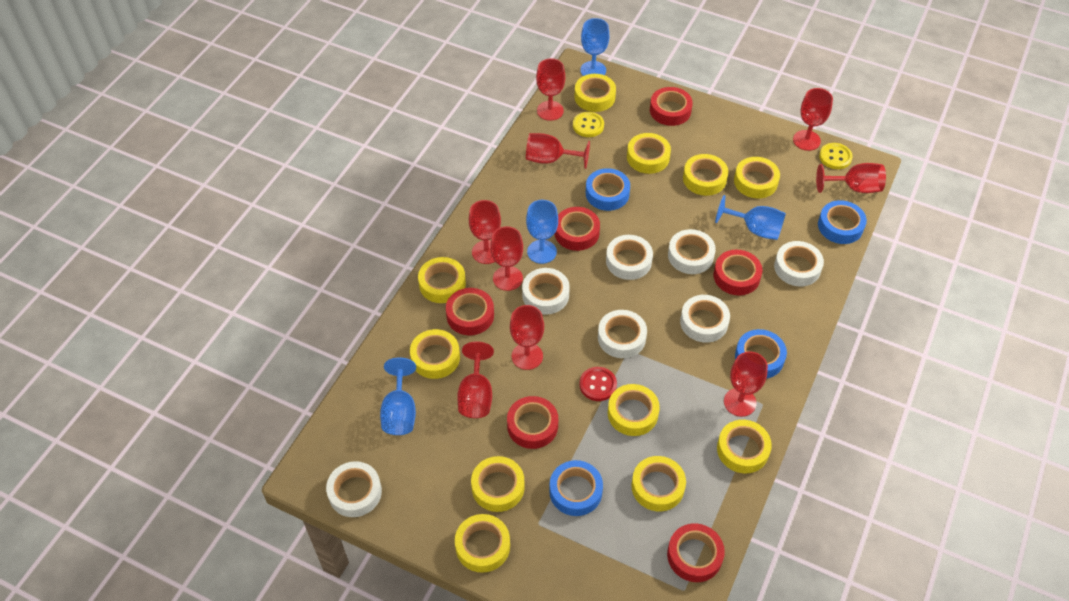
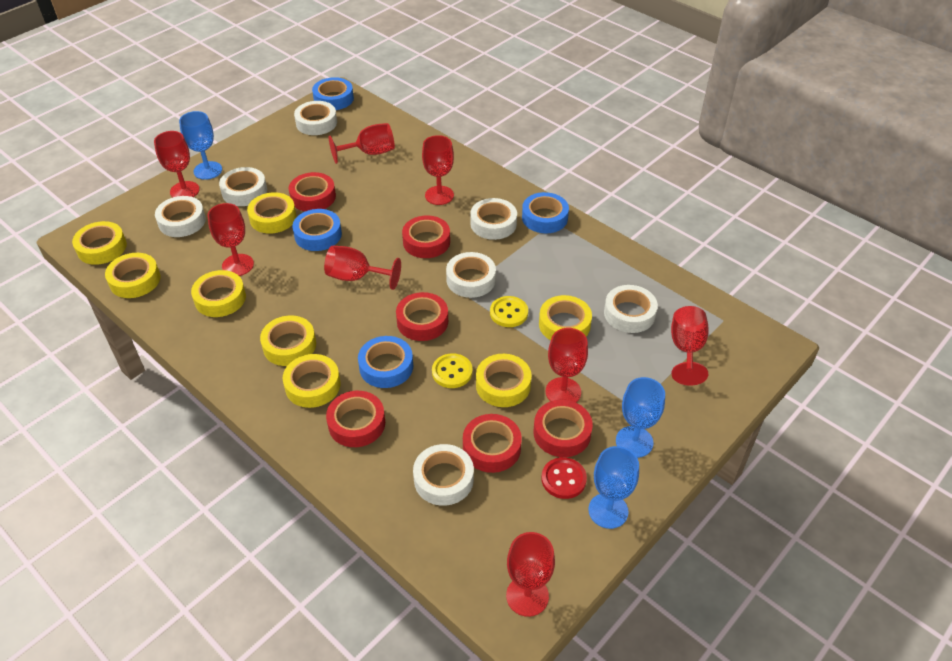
blue goblet: [380,357,416,435] [526,200,558,264] [580,18,609,76] [715,195,786,240] = 4 -> [179,111,222,180] [588,446,639,529] [616,377,665,458] = 3
red goblet: [457,341,494,418] [469,200,501,264] [490,226,523,291] [510,305,544,370] [526,133,590,169] [536,58,565,121] [724,352,768,417] [793,88,833,151] [816,163,886,193] = 9 -> [154,131,200,198] [208,203,254,276] [324,246,401,290] [328,123,395,164] [422,135,454,205] [506,532,555,617] [546,328,588,402] [671,306,709,386] = 8
yellow tape: [410,329,460,379] [418,257,466,303] [455,514,510,573] [471,456,525,512] [574,74,616,112] [608,384,660,436] [627,133,671,174] [631,456,686,511] [683,154,728,196] [717,420,772,473] [734,157,780,198] = 11 -> [72,221,127,265] [105,253,160,298] [191,270,246,317] [247,192,296,234] [260,316,316,366] [283,354,341,408] [476,354,532,407] [539,295,592,340] = 8

